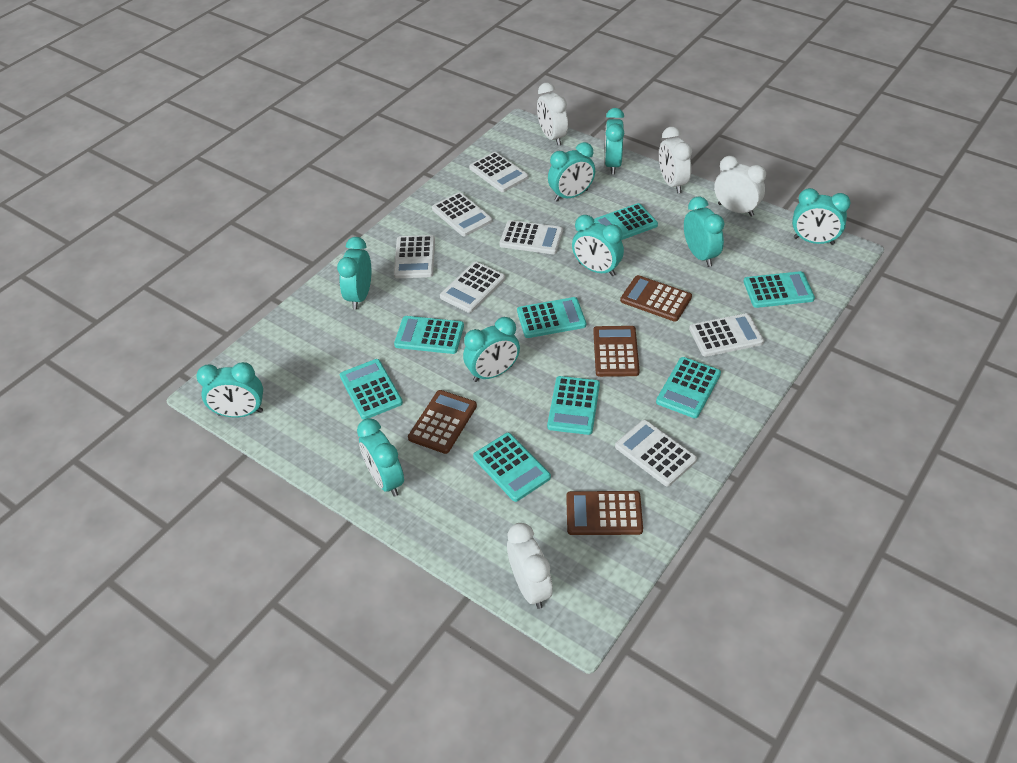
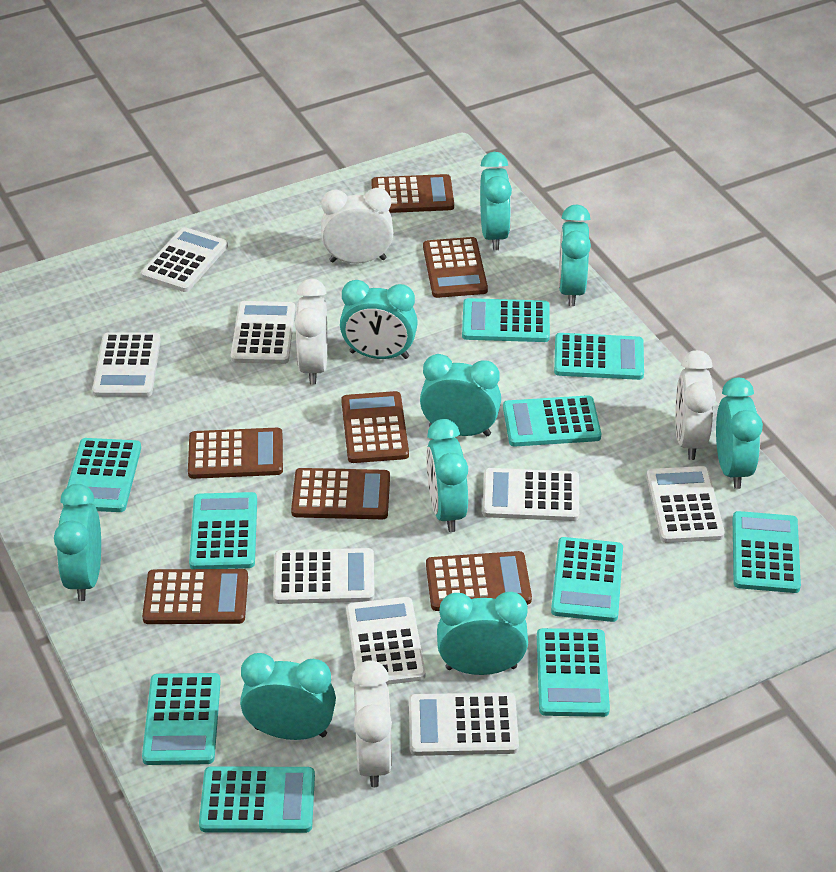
brown calculator: [408,390,477,454] [566,491,643,535] [593,326,640,377] [620,275,692,322] = 4 -> [142,569,248,624] [188,428,283,479] [291,468,390,519] [341,391,409,463] [371,174,454,213] [423,237,488,298] [426,551,532,611] = 7
turquoise calculator: [340,359,403,420] [394,316,464,354] [473,433,551,502] [517,297,586,338] [547,376,600,435] [594,203,658,240] [656,357,721,418] [743,271,815,308] = 8 -> [63,438,141,512] [142,673,221,765] [189,492,257,569] [199,766,315,833] [462,298,550,342] [503,395,601,447] [537,628,610,717] [551,537,623,622] [554,333,644,380] [733,511,801,593] = 10
white calculator: [394,235,435,278] [432,192,492,236] [440,262,505,313] [469,152,529,192] [499,220,563,254] [615,420,697,487] [689,313,764,357] = 7 -> [92,333,161,397] [141,227,228,292] [230,301,295,364] [273,548,375,604] [346,597,425,685] [409,692,519,756] [482,468,579,521] [646,466,725,543] = 8

